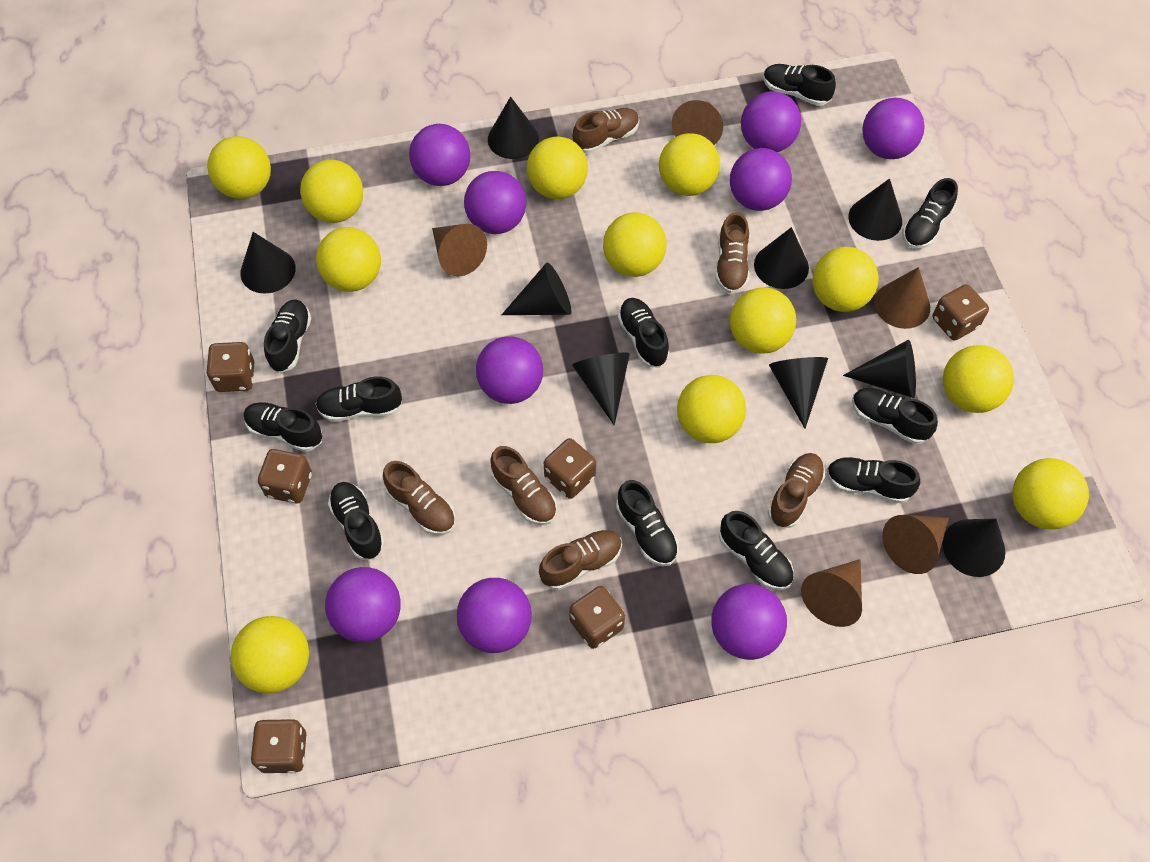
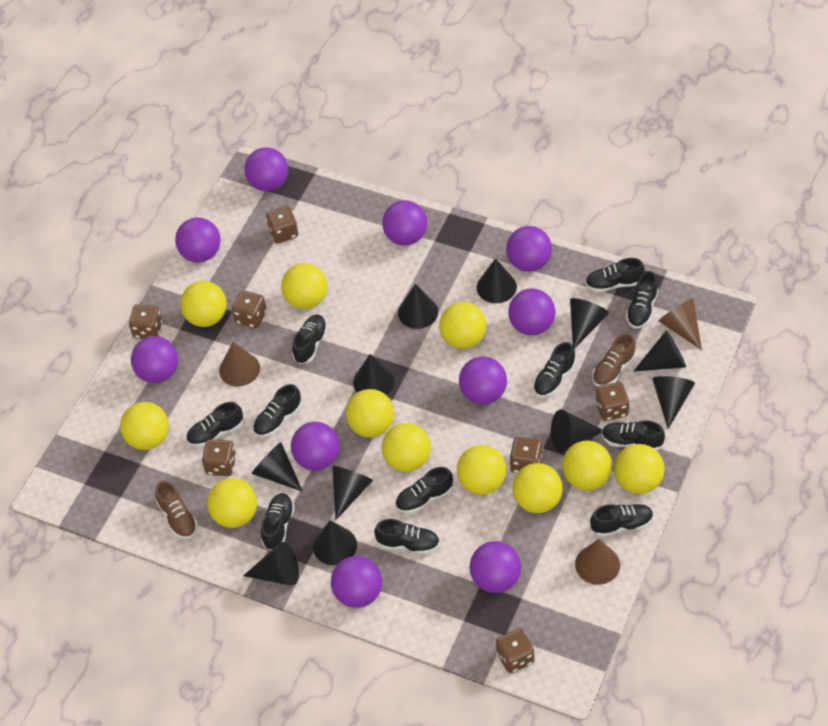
black cone: [240,232,296,294] [488,97,539,159] [501,263,572,315] [572,352,630,425] [754,227,809,289] [769,357,828,429] [843,340,916,398] [848,178,902,241] [942,519,1005,577] = 9 -> [243,542,299,586] [252,442,303,492] [313,520,357,565] [332,466,373,520] [353,354,395,395] [398,284,438,329] [477,258,517,303] [551,409,602,453] [570,298,609,349] [633,330,686,372] [652,376,695,429] = 11
brown cone: [432,224,487,277] [672,100,723,145] [801,559,862,627] [874,267,930,329] [882,515,949,574] = 5 -> [219,342,260,386] [575,539,620,585] [658,299,702,350] = 3
brown dice: [206,342,254,392] [251,719,306,773] [258,449,312,504] [544,438,596,499] [569,586,625,649] [932,284,989,340] = 6 -> [129,304,162,339] [202,439,236,476] [232,290,267,328] [266,206,298,244] [496,628,534,673] [510,437,542,473] [595,382,629,421] = 7
brown shoe: [383,461,456,535] [490,446,557,525] [539,530,622,590] [573,108,639,153] [715,212,749,294] [768,453,825,528] = 6 -> [155,481,198,539] [592,333,636,387] = 2
purple ball: [325,567,401,642] [409,124,470,186] [457,578,532,653] [464,171,526,234] [476,336,543,404] [711,584,787,660] [730,148,792,211] [741,91,801,152] [862,98,924,159] = 9 -> [131,336,178,383] [175,217,221,262] [244,147,288,191] [291,422,340,471] [331,556,382,608] [382,200,427,246] [459,356,507,405] [470,541,521,593] [506,226,552,272] [508,289,555,335] = 10
yellow ball: [207,136,271,199] [231,616,309,693] [300,160,363,223] [316,227,381,292] [527,137,588,199] [603,212,667,277] [659,133,720,196] [677,375,746,443] [730,287,796,354] [812,247,879,312] [943,345,1014,413] [1012,458,1089,530] = 12 -> [120,402,169,450] [180,281,227,327] [207,478,257,528] [281,263,327,309] [346,389,394,437] [382,423,431,472] [439,302,486,349] [457,445,506,495] [512,463,563,513] [562,441,612,490] [614,444,665,494] = 11

